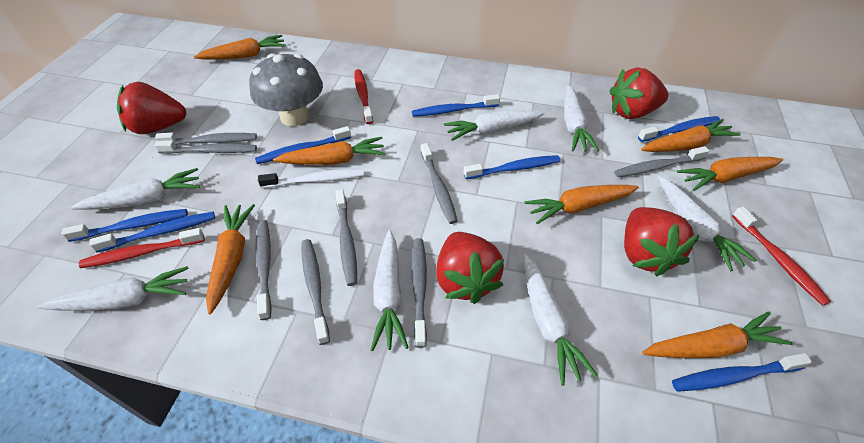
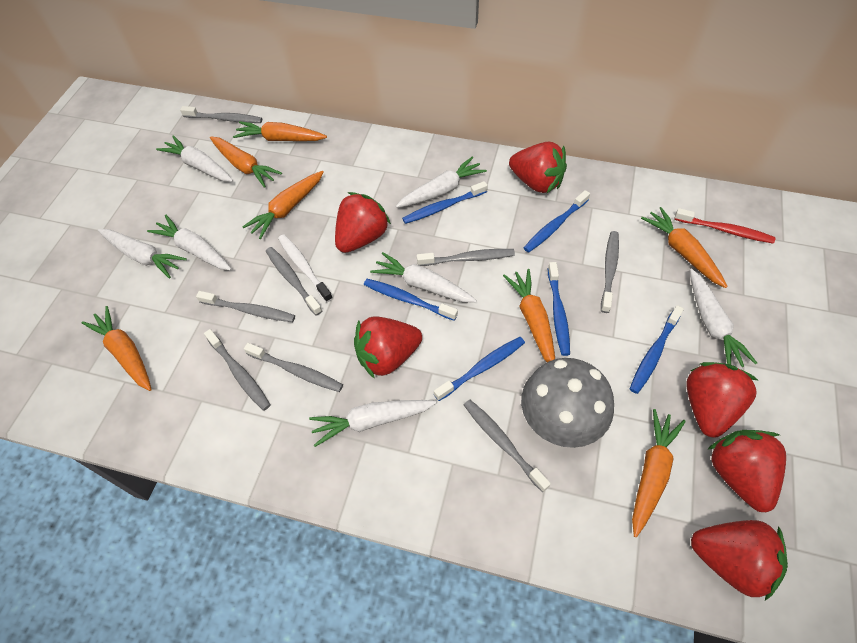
blue toothbrush: [61,209,188,242] [89,212,215,252] [255,126,351,164] [412,94,500,117] [464,155,560,179] [638,116,720,142] [672,353,812,392] = 7 -> [364,279,458,321] [402,181,488,224] [434,337,525,401] [524,190,590,253] [548,262,570,356] [630,305,684,394] = 6
red strawberry: [117,82,186,134] [436,232,504,304] [609,67,668,119] [624,207,699,277] = 4 -> [335,192,391,253] [354,316,422,379] [509,141,567,193] [686,362,758,438] [691,520,788,600] [707,430,786,512] = 6
red toothbrush: [79,228,205,268] [354,69,373,124] [732,206,831,306] = 3 -> [674,208,775,244] = 1

